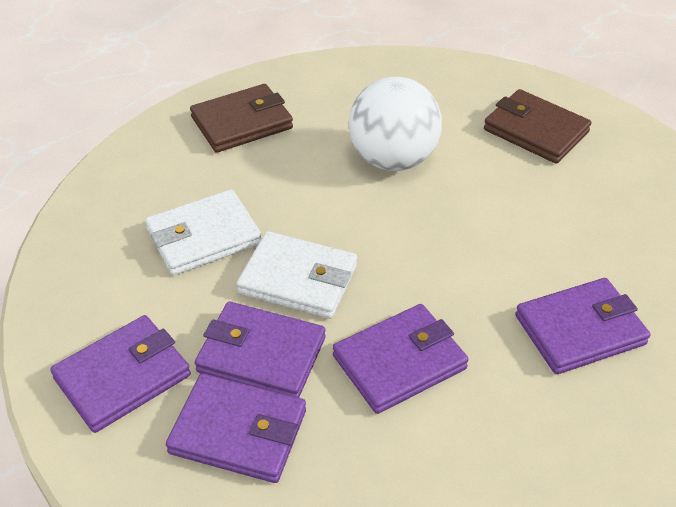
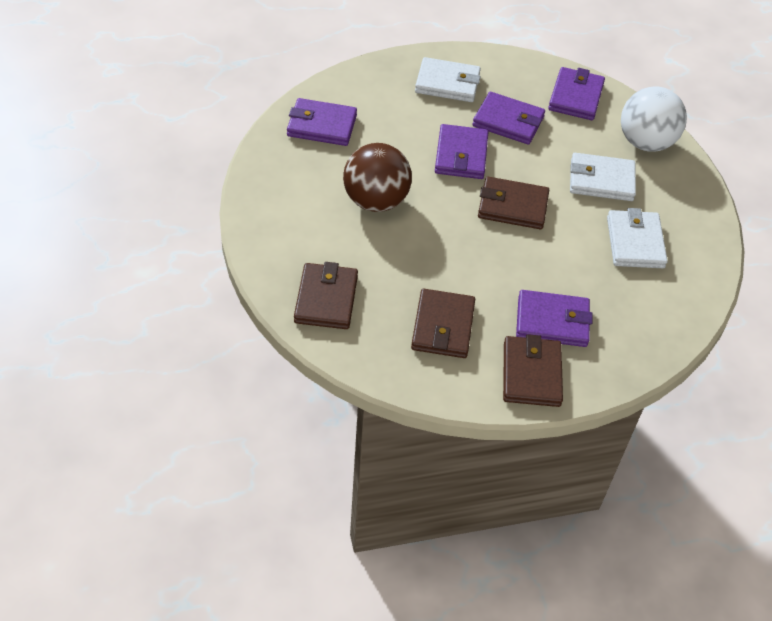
brown ball: none = 0 -> [343,143,412,212] = 1
brown wallet: [190,84,293,153] [484,89,592,164] = 2 -> [294,262,358,329] [411,289,475,358] [478,176,549,229] [503,334,563,407] = 4
white wallet: [145,189,261,275] [237,231,357,319] = 2 -> [415,57,481,102] [570,153,636,201] [607,208,668,268] = 3

